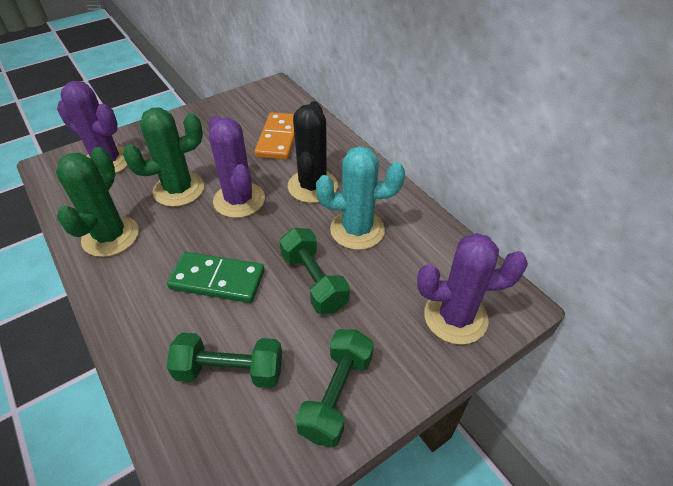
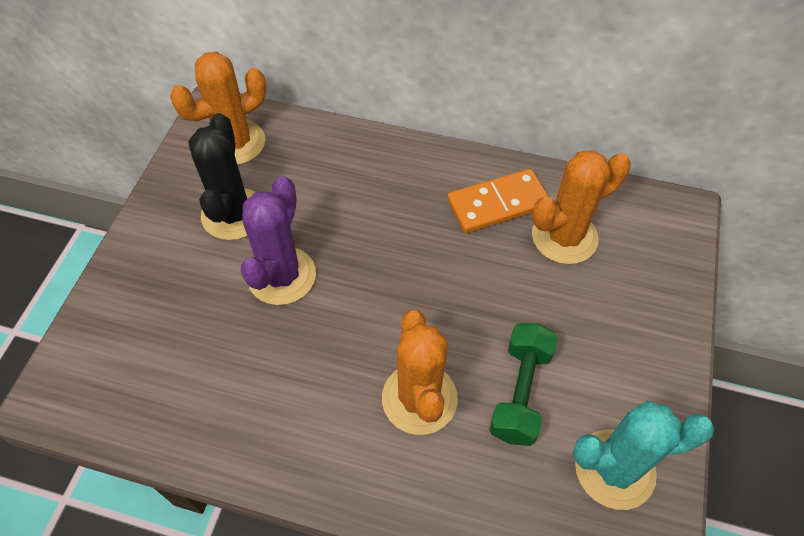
green cactus: [56,147,139,257] [123,108,204,207] = 2 -> none = 0
green domino: [167,252,265,303] = 1 -> none = 0
green dumbbell: [167,332,282,388] [279,228,350,314] [295,329,374,447] = 3 -> [489,323,558,446] = 1
orange cactus: none = 0 -> [170,52,267,165] [382,310,458,435] [532,150,631,264] = 3
purple cactus: [57,81,128,174] [209,116,265,218] [417,233,528,345] = 3 -> [241,176,316,305] = 1

